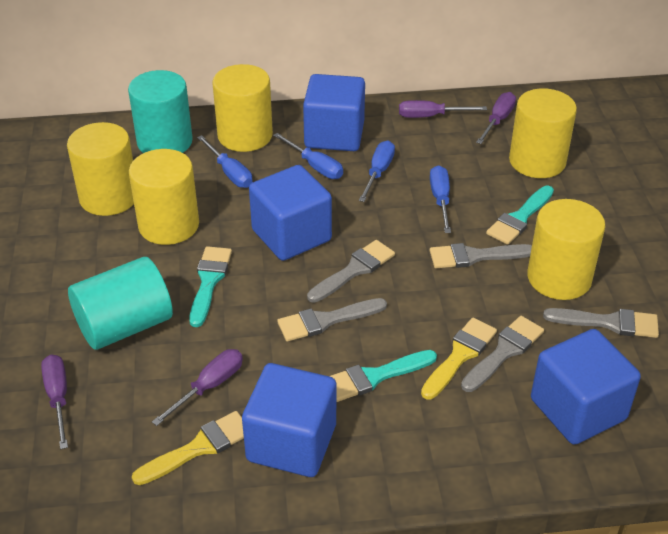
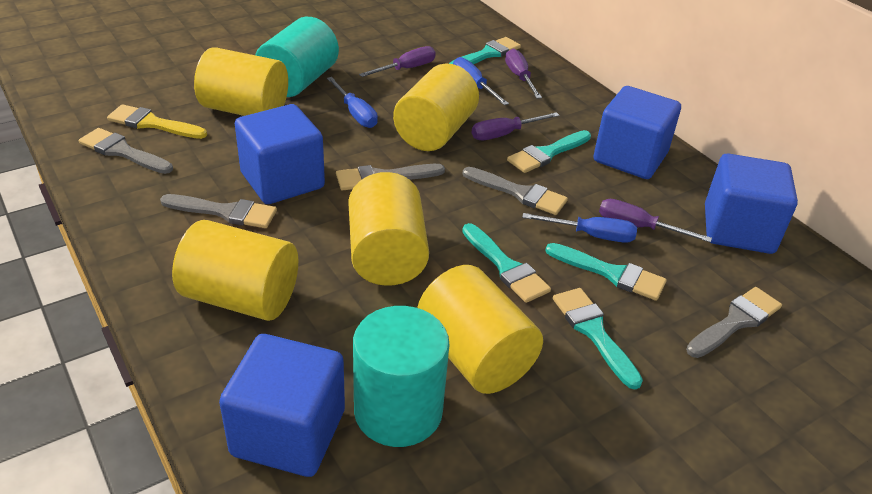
blue screwdriver: [197,135,253,188] [273,133,343,179] [359,141,395,202] [430,165,451,233] = 4 -> [327,77,378,128] [453,57,509,105] [522,213,637,243] = 3
turquoise brush: [189,246,232,327] [329,350,437,402] [486,186,554,245] = 3 -> [449,37,521,64] [462,223,551,303] [507,130,591,173] [545,243,667,301] [553,288,643,389] = 5
yellow brush: [132,411,244,485] [421,318,497,400] = 2 -> [107,104,207,139] = 1

